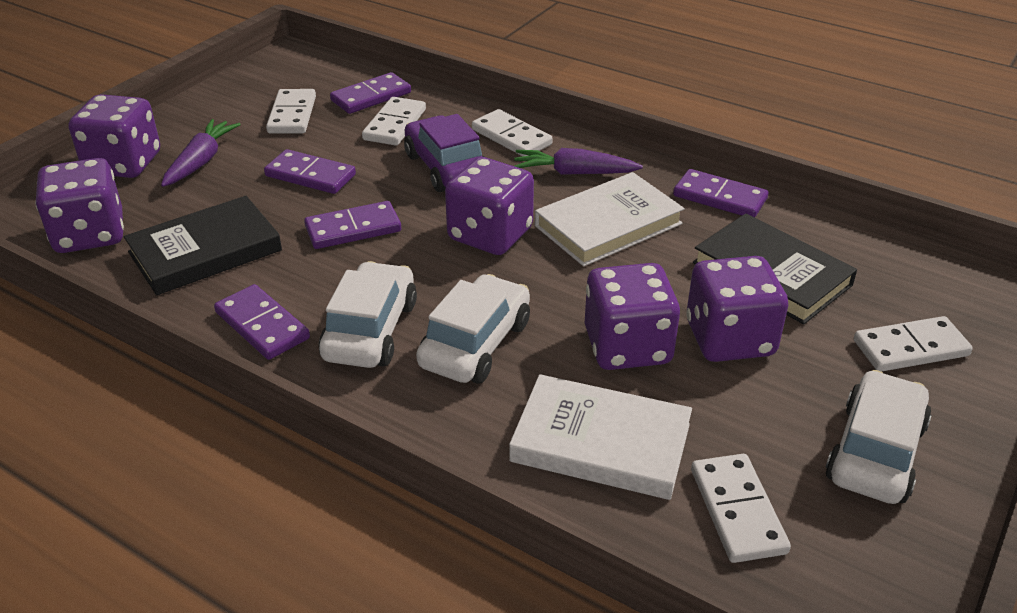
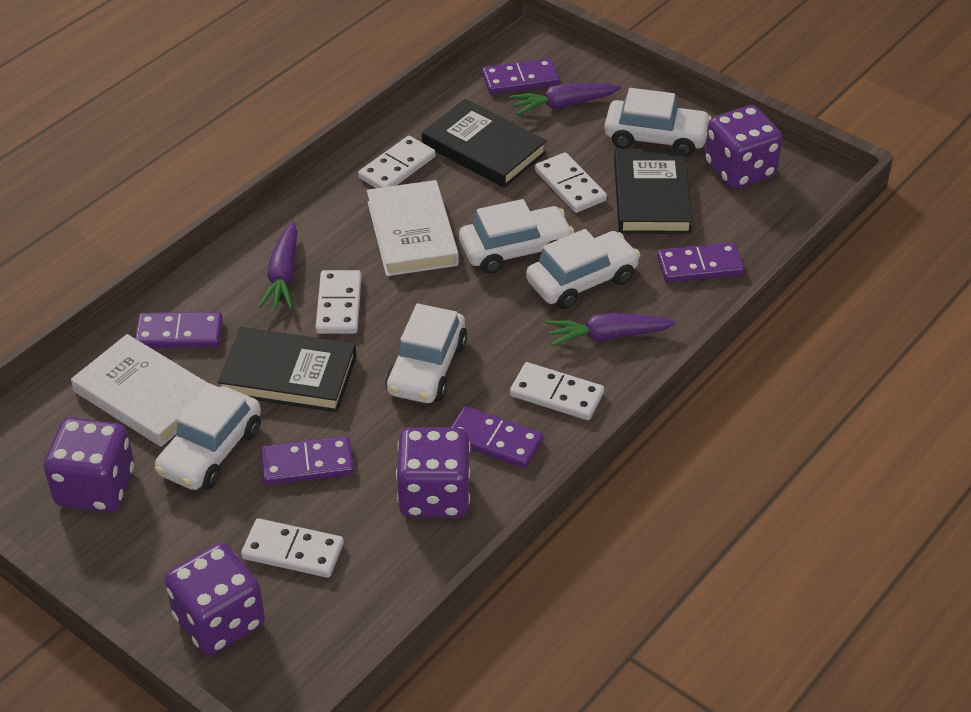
black book: [124,196,282,295] [693,213,857,324] = 2 -> [218,327,357,412] [422,99,547,188] [614,149,693,234] = 3
purple car: [404,114,484,192] = 1 -> none = 0
purple carrot: [161,119,241,187] [515,148,643,175] = 2 -> [258,221,297,310] [509,83,621,115] [546,313,676,346] = 3
purple dice: [35,158,124,253] [69,94,160,178] [445,157,534,255] [585,263,680,370] [686,256,788,362] = 5 -> [44,418,134,512] [165,543,265,655] [396,427,470,518] [704,105,782,189] = 4
white car: [319,261,417,368] [416,274,530,384] [825,370,932,504] = 3 -> [154,383,261,490] [385,303,467,403] [459,199,575,274] [526,229,640,309] [604,88,712,157] = 5

